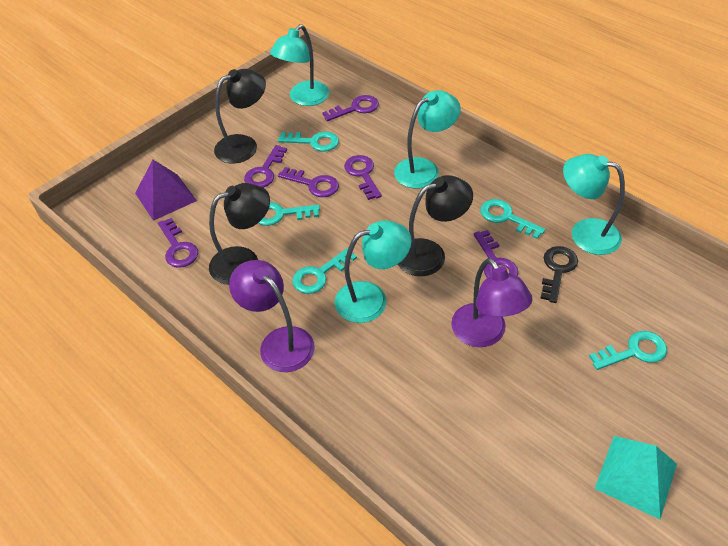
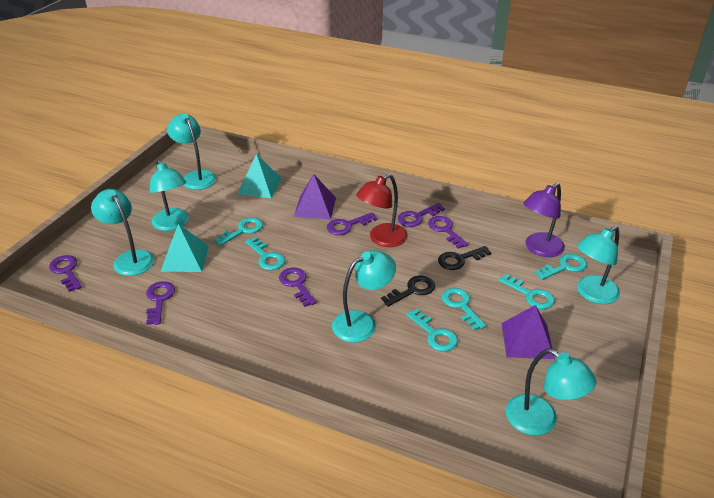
black key: [540,246,578,303] = 1 -> [381,276,435,307] [438,246,491,270] = 2
black lamp: [209,183,270,285] [214,69,266,163] [397,175,473,276] = 3 -> none = 0
purple lamp: [229,260,315,372] [451,258,532,347] = 2 -> [523,183,565,257] = 1
purple pyramid: [135,160,197,221] = 1 -> [294,174,336,219] [501,305,555,359] = 2
red lamp: none = 0 -> [356,174,408,247] = 1
turquoise key: [258,202,320,226] [278,131,339,152] [292,248,357,294] [480,199,545,239] [589,331,667,370] = 5 -> [214,217,263,246] [245,237,285,270] [406,309,458,352] [442,288,486,331] [499,274,555,309] [535,254,587,280] = 6
turquoise lamp: [270,24,329,106] [335,220,412,323] [394,90,461,189] [563,154,625,255] = 4 -> [91,189,154,276] [150,159,189,231] [167,114,216,190] [332,250,396,342] [506,349,597,435] [577,226,620,304] = 6
turquoise pyramid: [595,436,677,519] = 1 -> [161,224,209,272] [237,154,282,198] = 2

